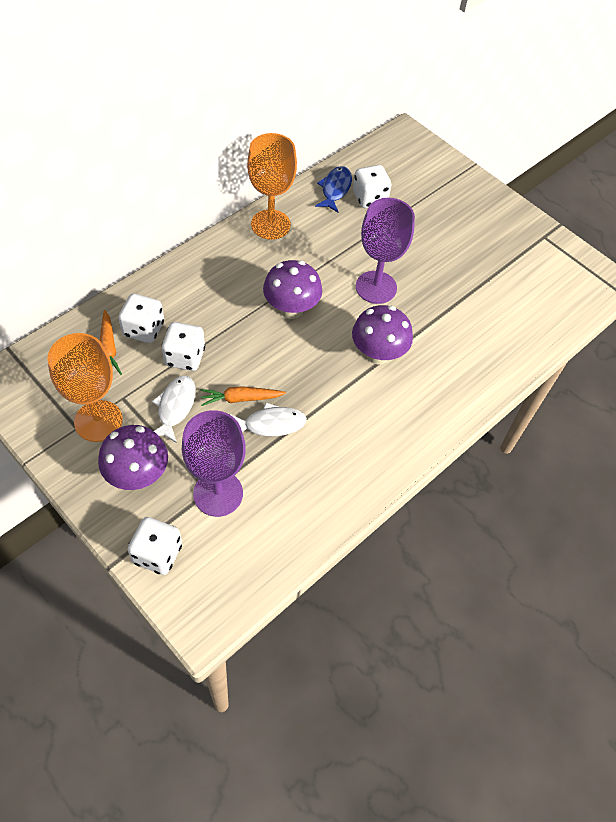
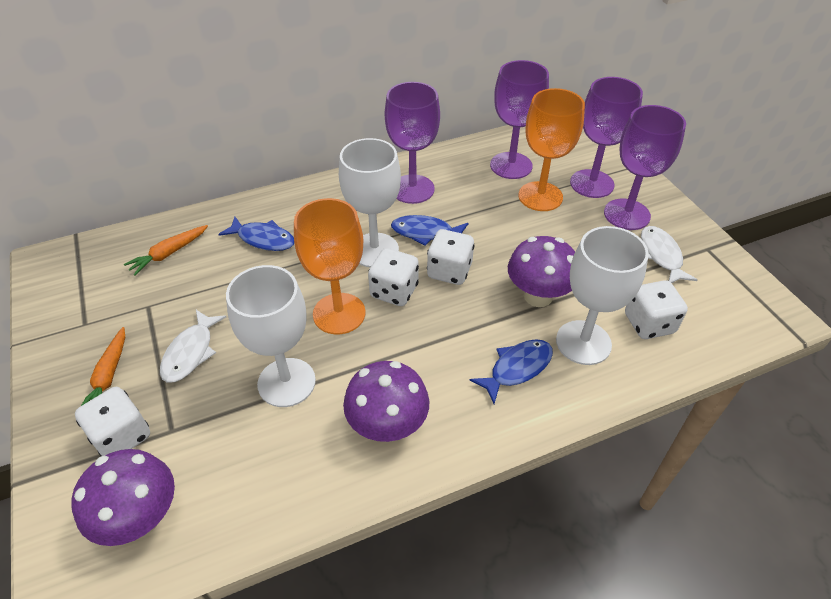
blue fish: [315,166,352,212] = 1 -> [218,217,294,251] [391,215,469,246] [470,339,553,404] = 3
purple goblet: [182,410,246,517] [356,198,415,304] = 2 -> [385,82,440,204] [490,60,549,179] [570,77,643,198] [604,105,686,230] = 4
white goblet: none = 0 -> [226,265,316,407] [339,138,401,267] [556,226,649,365] = 3

